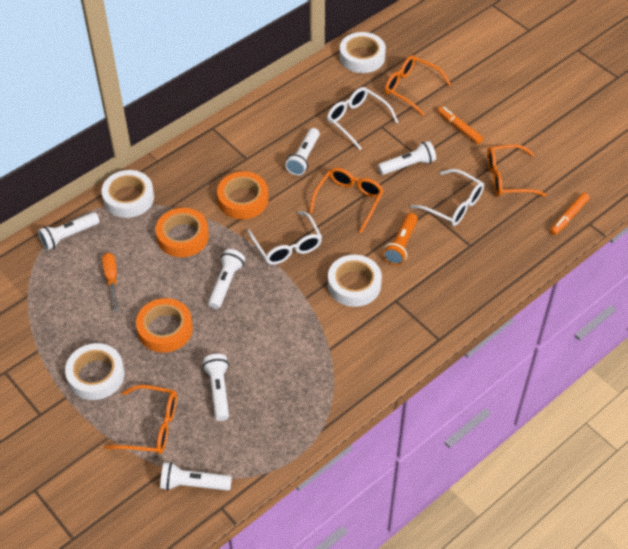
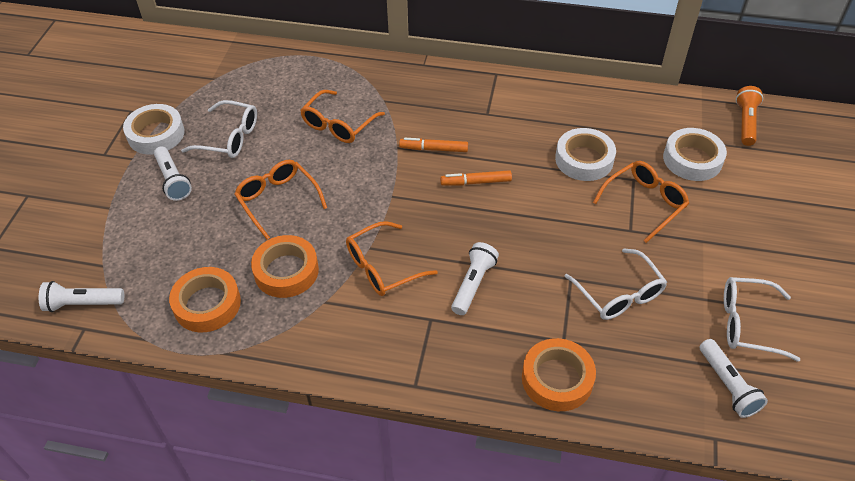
orange screwdriver: [102,253,119,312] = 1 -> none = 0
white flashlight: [38,212,100,250] [160,462,232,491] [202,354,229,421] [208,249,245,309] [285,128,320,176] [378,141,436,175] = 6 -> [39,281,124,312] [154,146,192,201] [451,242,499,315] [700,339,768,418] = 4
white tape: [65,343,125,400] [101,170,154,218] [328,255,382,307] [339,32,386,73] = 4 -> [123,104,185,155] [555,128,616,181] [663,128,727,181] = 3

